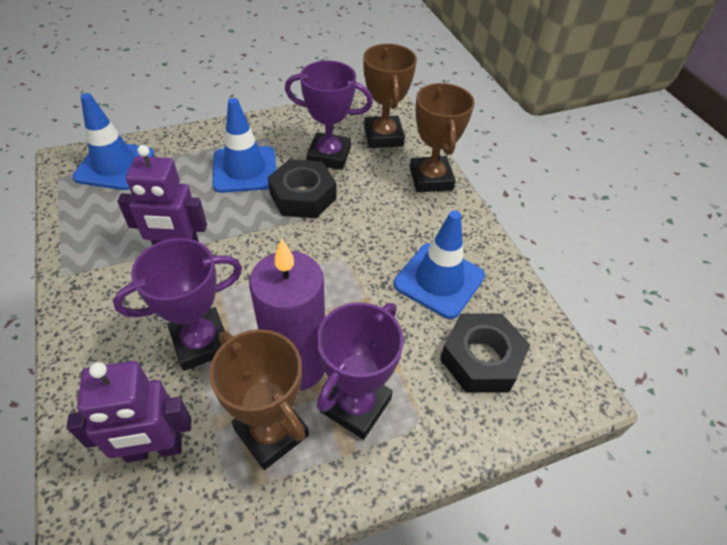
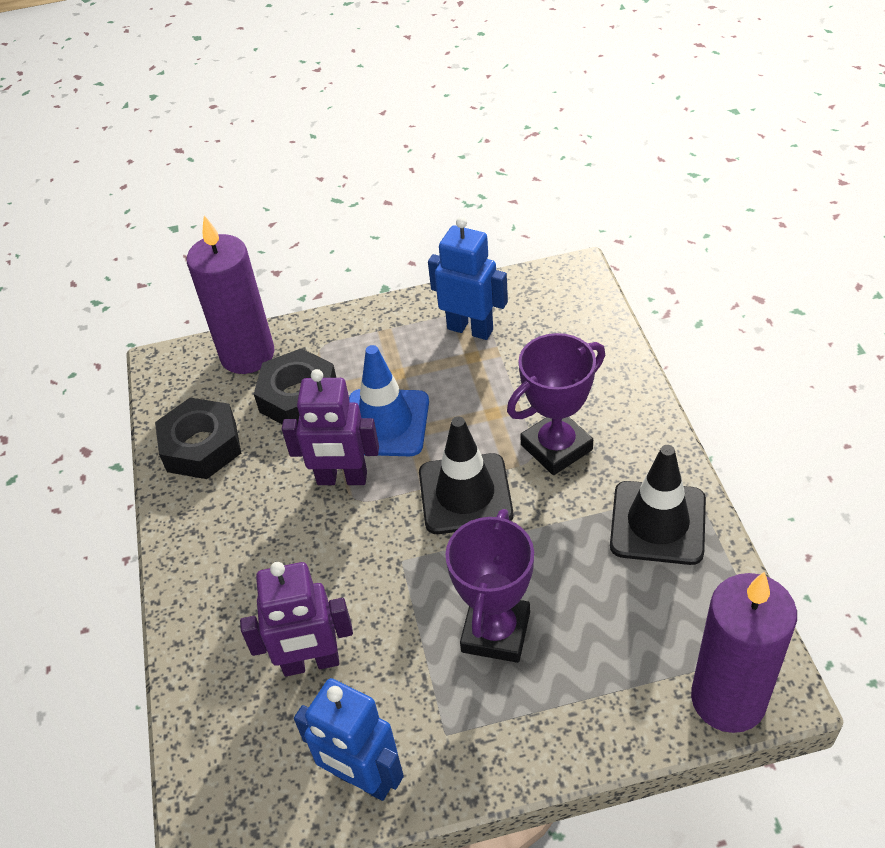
black traffic cone: none = 0 -> [419,417,513,534] [610,445,706,565] = 2
blue robot: none = 0 -> [294,678,404,801] [428,217,508,340] = 2
blue traffic cone: [72,93,154,190] [212,98,276,193] [394,211,485,319] = 3 -> [349,345,429,456] = 1
brown trophy: [209,329,309,470] [363,44,417,148] [410,83,474,192] = 3 -> none = 0
purple candle: [249,238,325,391] = 1 -> [187,215,274,374] [691,572,797,733] = 2
purple trophy: [113,238,242,371] [285,61,373,170] [317,302,404,439] = 3 -> [445,509,534,663] [507,333,605,475] = 2

